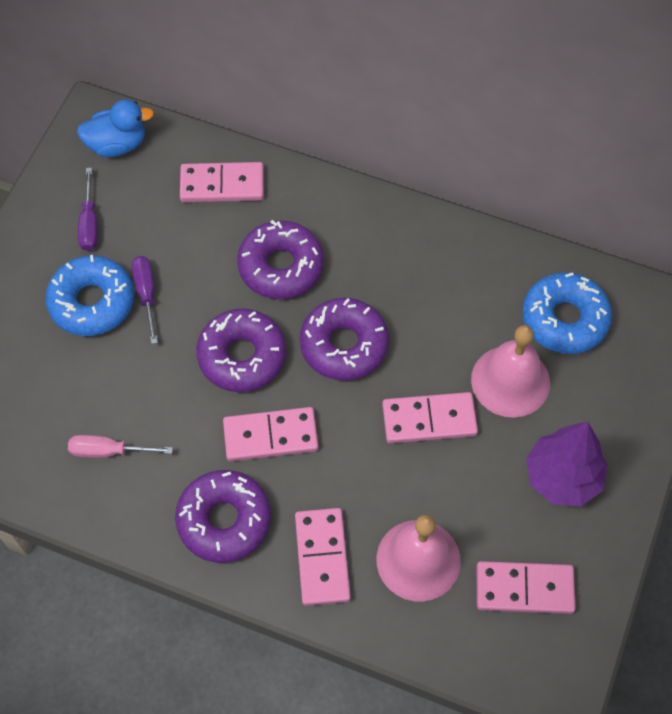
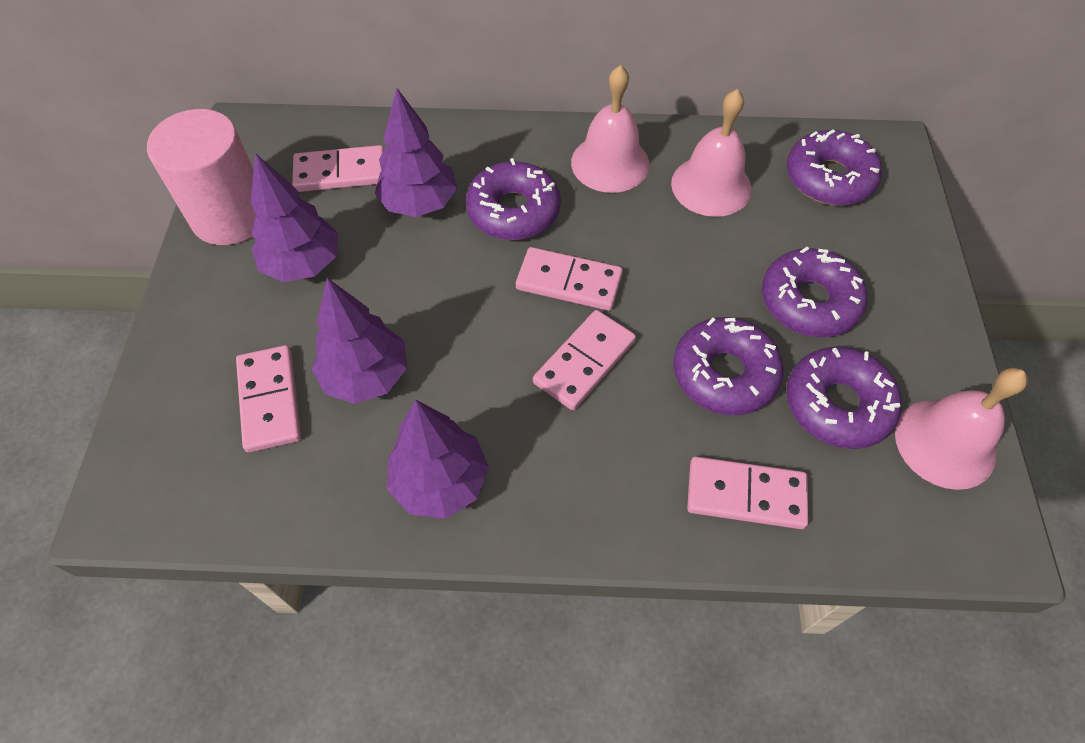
blue donut: [45,255,134,336] [523,272,612,354] = 2 -> none = 0
blue duck: [77,99,154,157] = 1 -> none = 0
pink bell: [376,515,461,601] [471,325,550,418] = 2 -> [571,65,650,193] [671,89,752,217] [895,368,1028,490] = 3
pink cylinder: none = 0 -> [147,109,256,245] = 1
pink screwdriver: [68,435,173,458] = 1 -> none = 0
purple donut: [175,470,271,563] [196,309,286,392] [237,220,324,299] [300,298,389,381] = 4 -> [466,158,561,240] [673,317,784,415] [762,247,867,337] [786,129,882,205] [786,347,902,449] = 5
purple screwdriver: [78,168,98,251] [132,256,158,344] = 2 -> none = 0
purple tree: [526,422,608,506] = 1 -> [251,153,339,282] [312,278,407,404] [375,87,457,217] [387,400,489,519] = 4

